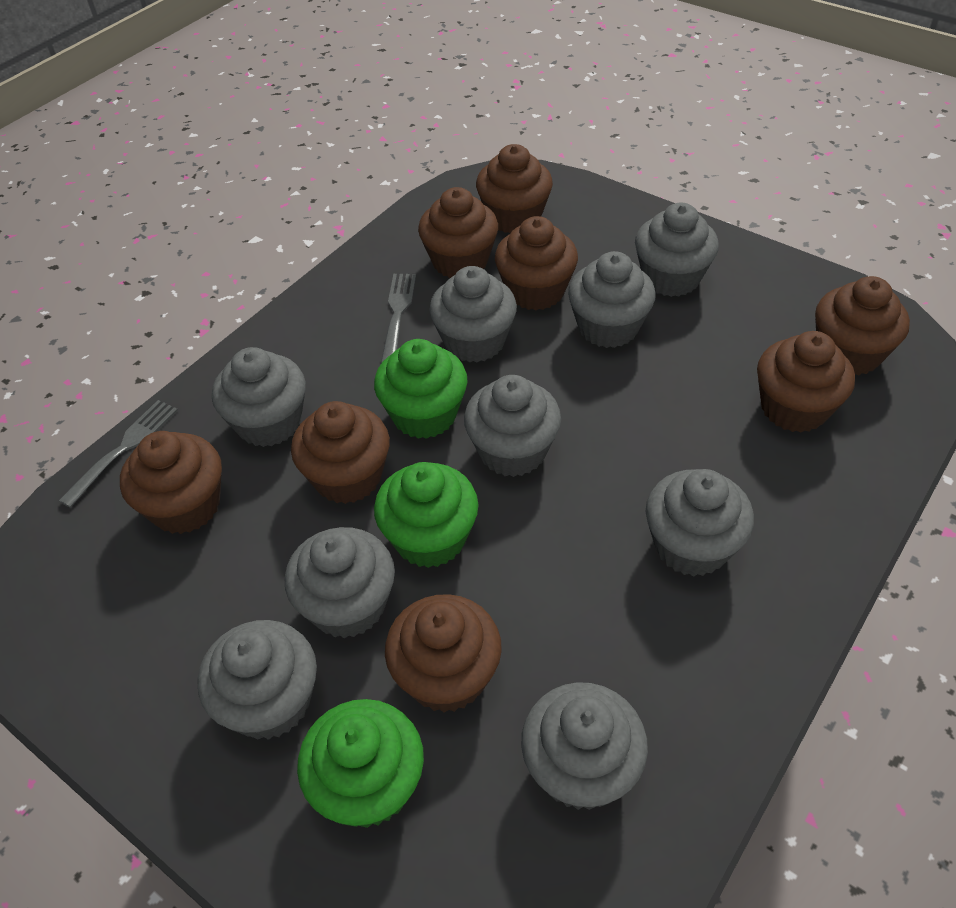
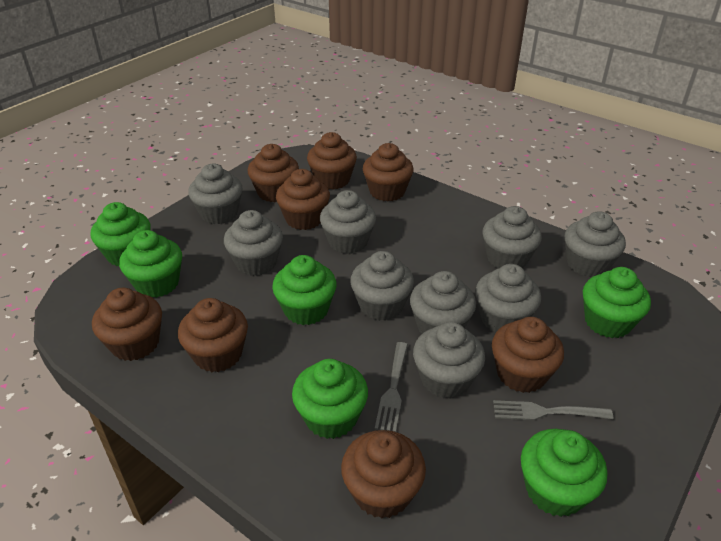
green cupcake: [297,699,424,828] [374,339,468,439] [374,462,478,568] = 3 -> [91,202,151,266] [119,230,182,298] [272,255,336,325] [292,359,368,439] [521,429,607,517] [583,267,651,338] = 6

